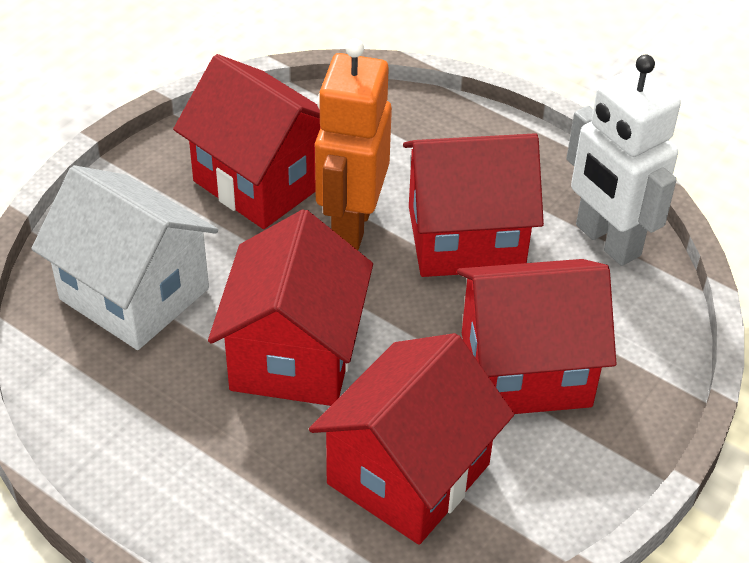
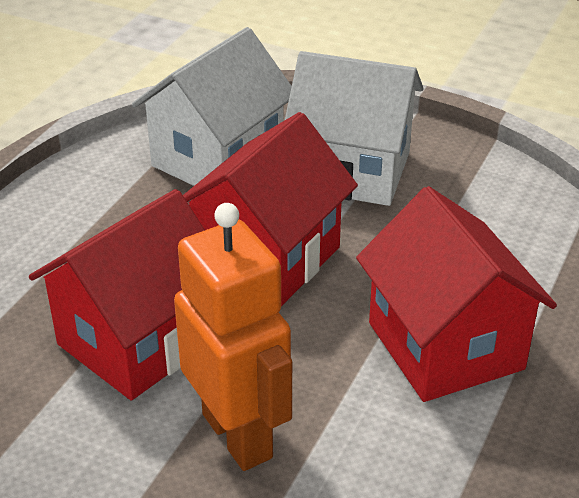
red house: [173,54,321,229] [208,209,373,406] [309,333,514,545] [403,133,544,277] [457,259,616,414] = 5 -> [29,189,205,400] [183,112,358,306] [356,186,557,402] = 3
white house: [31,165,218,350] = 1 -> [132,27,292,186] [284,51,423,206] = 2
white robot: [567,54,681,266] = 1 -> none = 0

